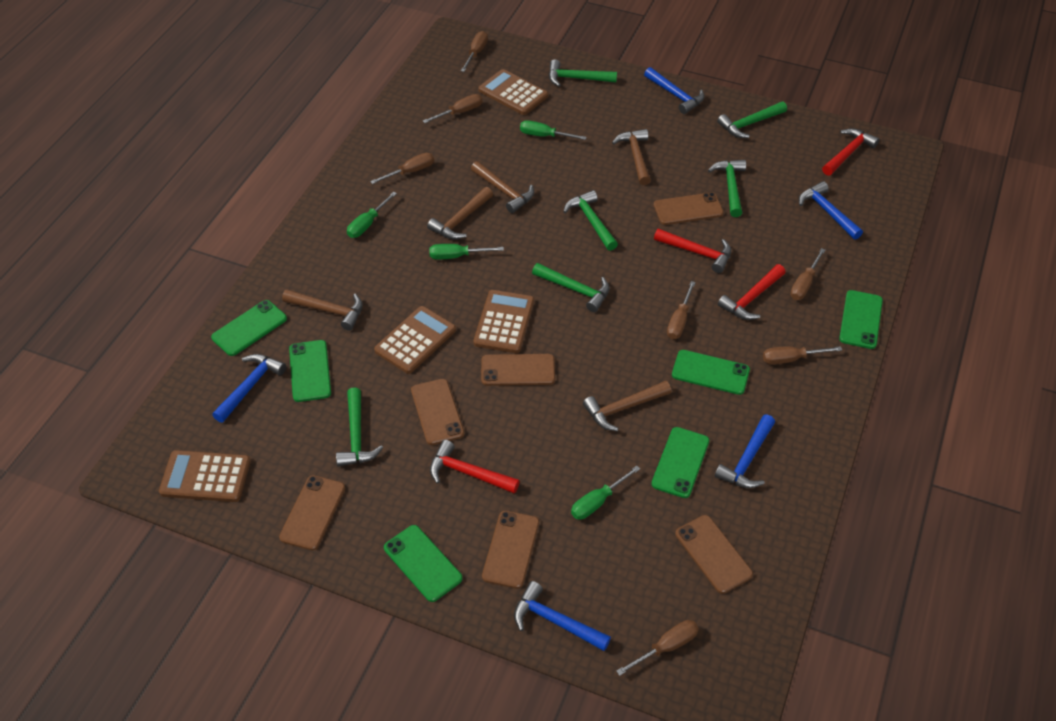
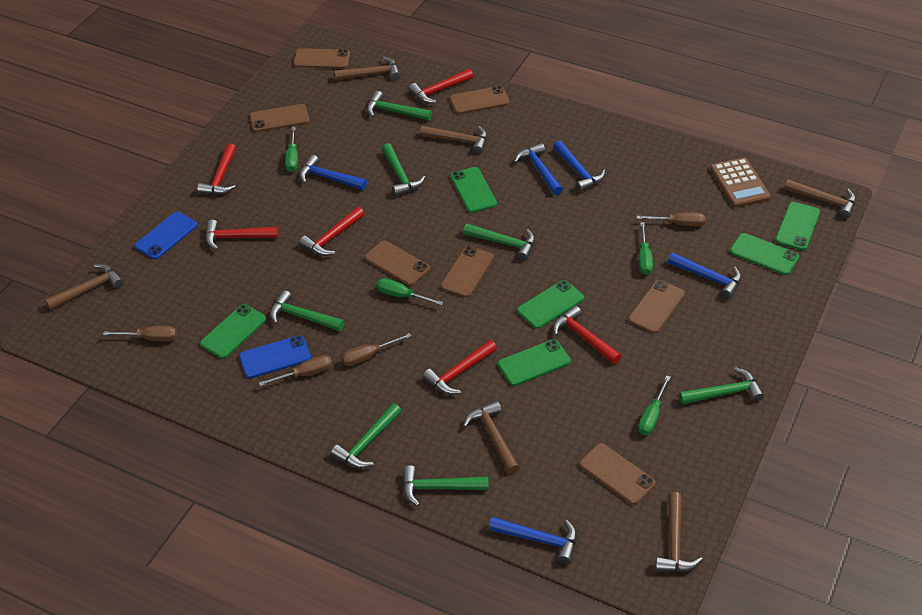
blue phone: none = 0 -> [134,212,197,259] [239,335,311,378] = 2
brown calculator: [159,450,251,502] [374,306,456,374] [473,290,534,353] [478,69,548,115] = 4 -> [710,157,771,208] = 1
brown hammer: [282,289,363,331] [427,187,493,240] [471,161,534,213] [583,381,671,431] [612,129,651,185] = 5 -> [45,264,124,310] [334,56,401,80] [420,126,487,154] [463,401,520,474] [655,492,703,571] [784,179,856,219] = 6
brown phone: [279,475,345,550] [411,379,464,445] [481,354,555,386] [482,511,539,589] [654,192,724,225] [675,515,753,594] = 6 -> [250,104,309,132] [294,48,350,69] [365,241,430,286] [441,246,494,297] [450,86,510,114] [579,443,656,505] [628,280,685,333] = 7
brown screwdriver: [370,153,434,184] [423,94,482,123] [461,31,488,72] [616,620,699,676] [667,281,696,339] [763,346,842,365] [790,248,825,300] = 7 -> [103,326,177,341] [259,355,332,386] [342,333,411,366] [637,212,705,226] = 4
green hammer: [336,387,383,467] [532,263,610,312] [549,59,617,87] [563,190,618,251] [708,160,746,217] [717,101,787,138] = 6 -> [270,290,345,331] [331,403,401,468] [367,91,432,121] [382,143,425,196] [403,465,489,506] [463,224,535,261] [679,367,764,405] = 7
red hammer: [430,440,520,494] [654,228,731,273] [718,264,786,320] [822,128,879,176] = 4 -> [197,143,236,195] [206,220,278,250] [299,207,365,256] [409,69,473,103] [423,340,497,394] [553,305,621,364] = 6

